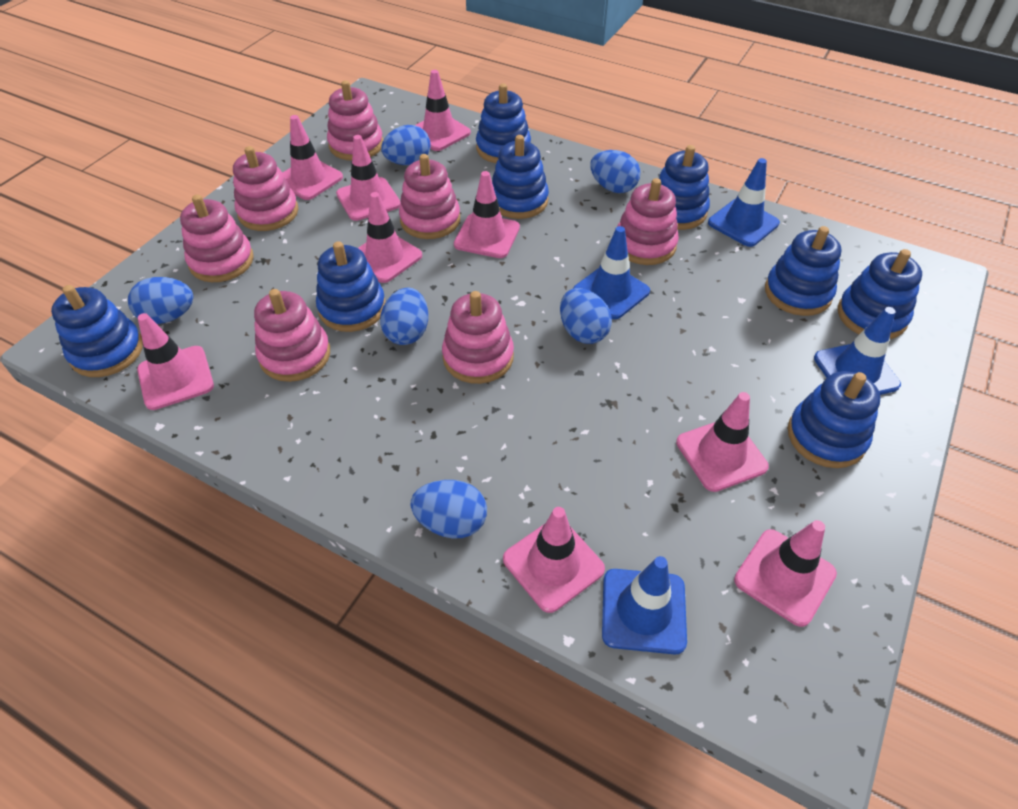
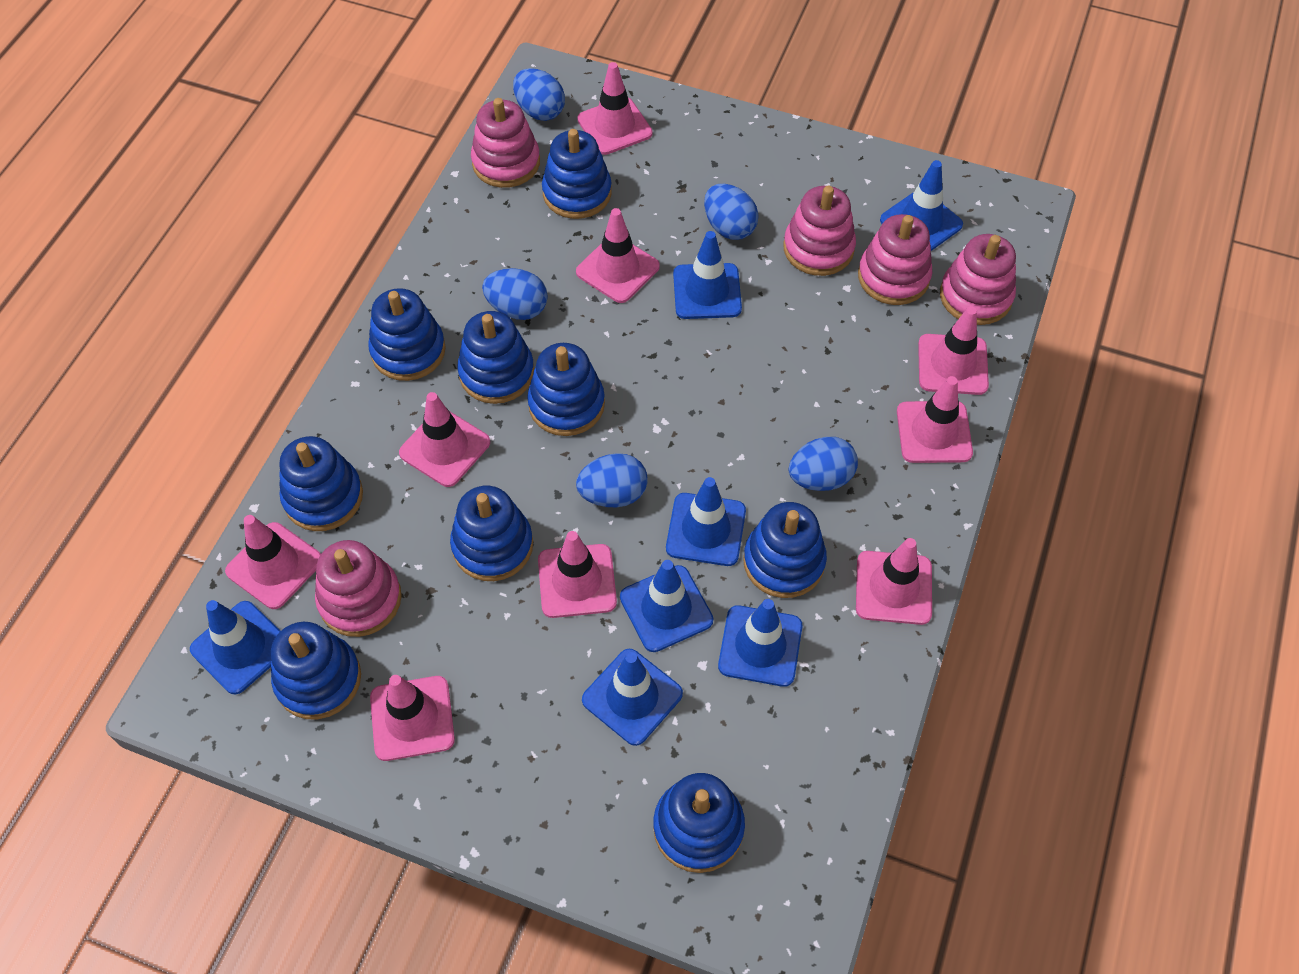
blue egg: [128,277,193,324] [380,288,428,345] [381,125,430,165] [411,480,487,539] [560,288,612,344] [590,150,640,193] = 6 -> [482,268,548,320] [513,68,565,121] [576,453,648,507] [704,184,759,240] [789,437,858,491] = 5
blue stacking toy: [51,285,143,377] [316,241,385,332] [476,84,531,163] [492,135,549,219] [658,145,710,230] [765,226,842,316] [788,371,880,468] [838,249,922,339] = 8 -> [271,622,361,719] [279,436,363,531] [368,288,446,381] [450,486,533,581] [457,311,534,404] [527,343,605,436] [542,129,612,219] [653,773,745,873] [743,502,827,598] = 9
blue traffic cone: [573,226,650,319] [602,556,687,654] [708,158,780,247] [814,307,901,395] = 4 -> [190,600,280,694] [582,649,683,746] [620,560,713,652] [666,477,746,566] [673,231,742,319] [718,599,802,687] [880,160,963,251] = 7
pink stacking toy: [180,195,254,282] [233,146,298,231] [254,289,330,382] [327,80,383,160] [399,154,460,239] [442,291,514,384] [617,178,679,265] = 7 -> [315,540,402,637] [471,98,540,188] [783,186,856,276] [858,214,932,305] [940,234,1016,325] = 5

